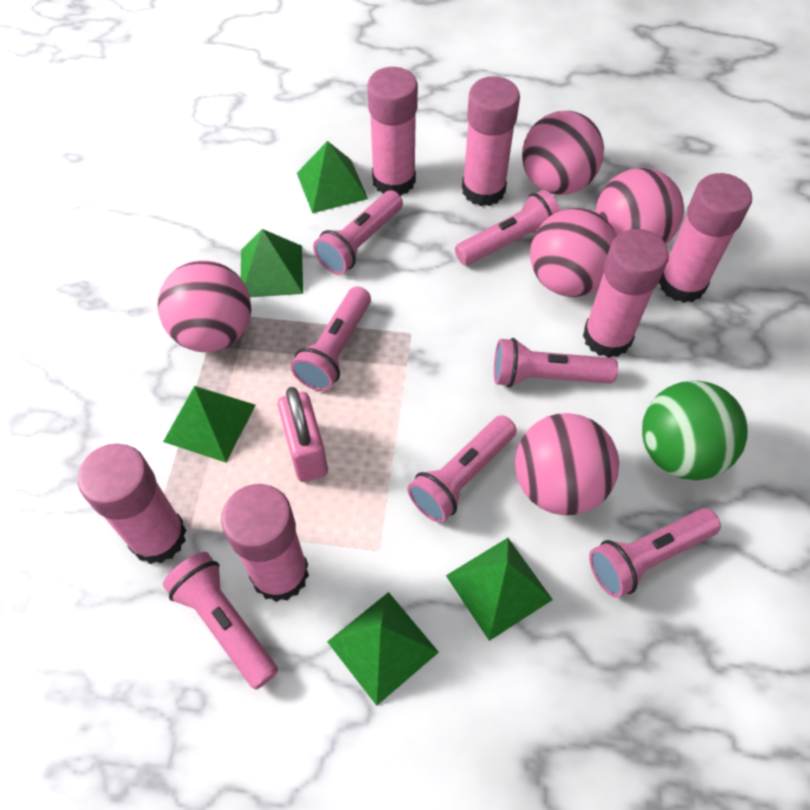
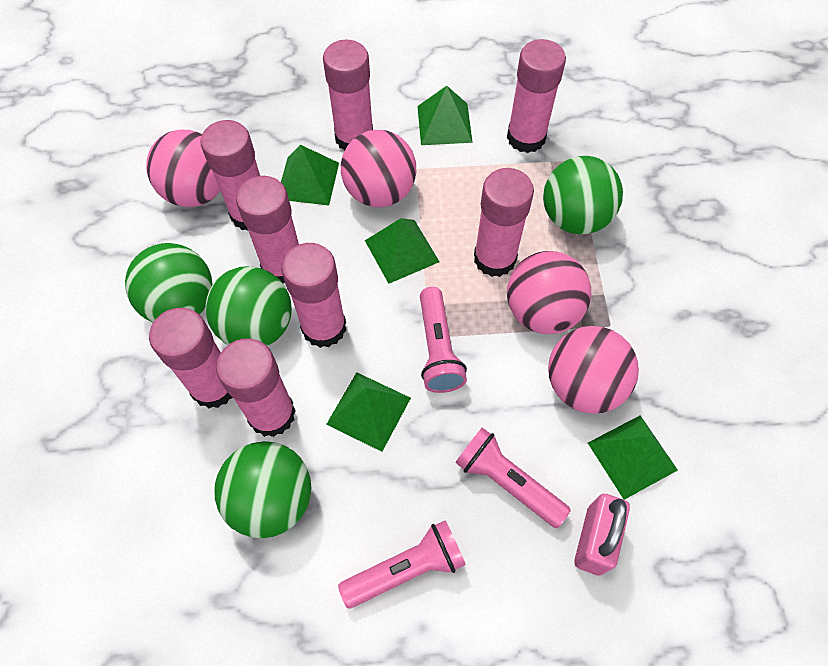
green ball: [642,381,748,480] = 1 -> [125,243,212,323] [205,266,292,346] [215,441,311,538] [543,156,623,234] = 4
pink ball: [158,260,251,352] [515,413,619,515] [522,111,604,195] [530,208,617,297] [596,168,684,244] = 5 -> [146,130,220,207] [341,130,416,207] [507,251,591,334] [548,326,639,414] = 4
pink flashlight: [163,552,278,690] [291,287,371,391] [313,190,403,275] [407,415,517,523] [455,190,561,266] [494,338,618,387] [589,508,721,598] = 7 -> [338,520,466,608] [420,287,467,393] [455,427,571,528] = 3
pink glue stick: [78,444,187,564] [221,484,309,602] [367,67,418,196] [462,76,520,206] [583,229,669,358] [659,173,752,303] = 6 -> [149,308,232,409] [201,120,260,230] [216,339,296,437] [236,176,299,283] [281,243,346,348] [323,39,373,151] [474,168,534,277] [507,39,566,153] = 8

